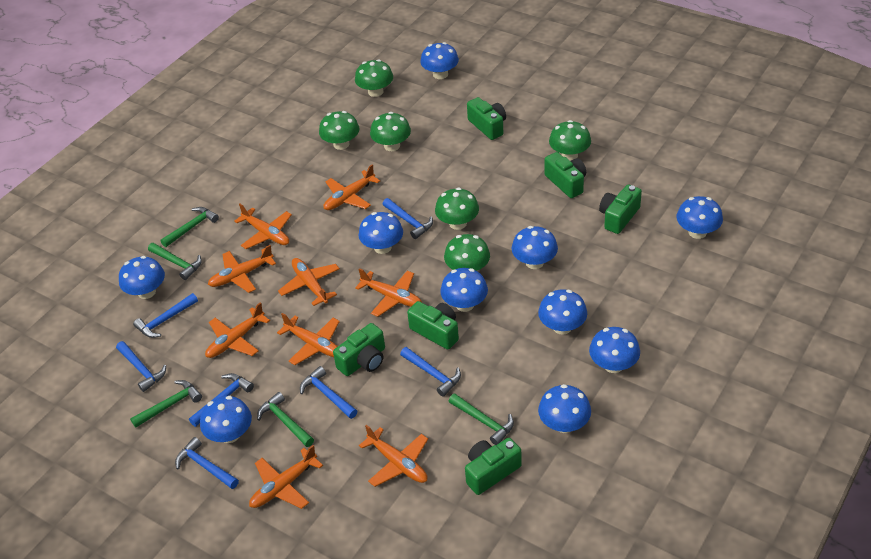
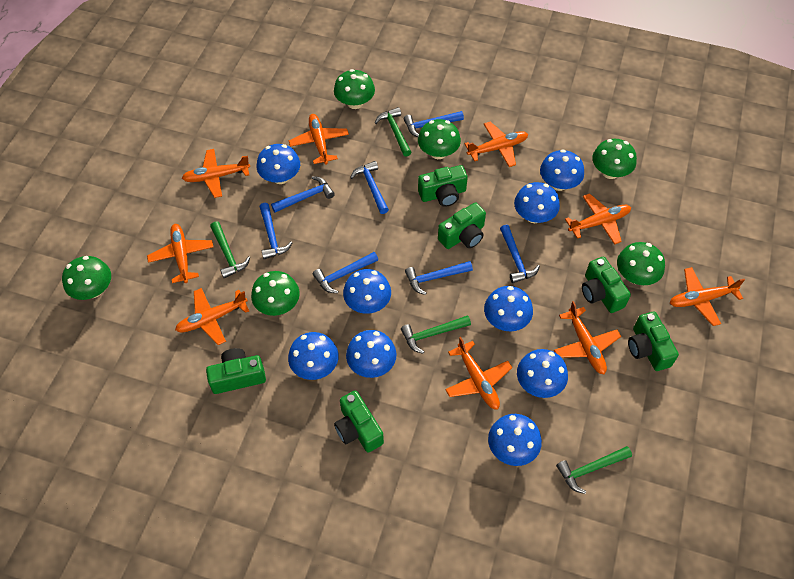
blue mushroom: [119,256,165,299] [200,396,252,443] [359,212,403,254] [420,42,459,79] [440,268,488,312] [512,226,558,269] [538,289,587,335] [538,384,591,433] [589,327,640,373] [677,196,723,239] = 10 -> [257,144,300,184] [288,332,339,380] [343,269,391,314] [346,330,396,378] [484,286,533,331] [488,414,542,466] [514,182,560,223] [517,349,568,398] [540,150,584,191] = 9
green hammer: [130,380,202,428] [148,243,202,280] [160,207,219,247] [257,392,314,447] [448,393,514,445] = 5 -> [210,221,250,278] [375,107,412,157] [401,315,471,354] [556,446,632,494] = 4

